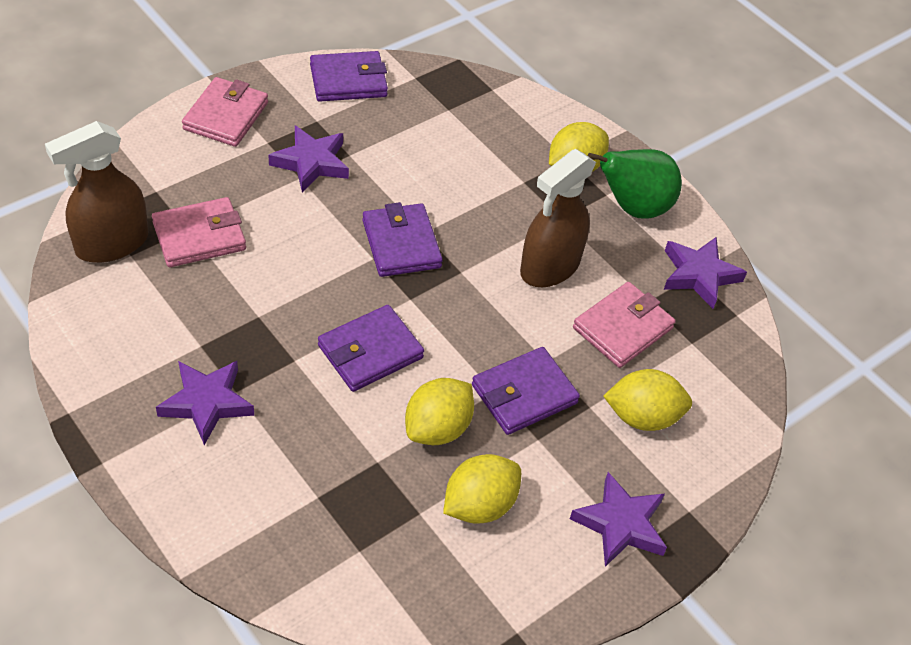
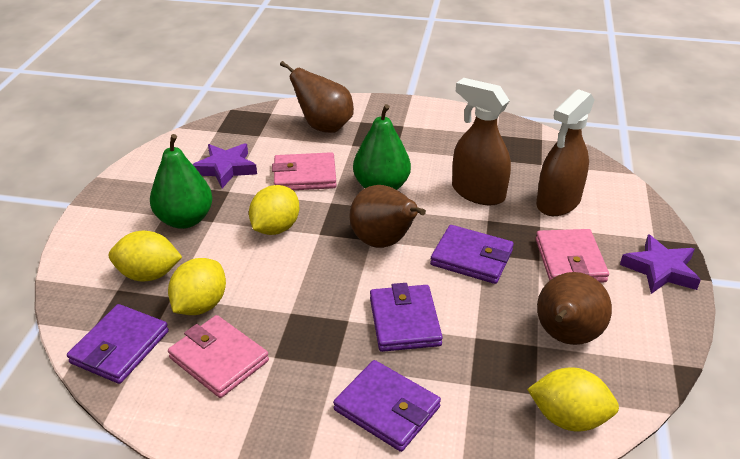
brown pear: none = 0 -> [280,61,354,133] [349,185,426,248] [537,272,612,345] = 3
green pear: [588,149,682,219] = 1 -> [150,134,213,229] [353,104,411,190] = 2
purple star: [156,361,254,445] [268,125,349,192] [570,472,667,567] [664,237,747,309] = 4 -> [193,143,257,188] [620,234,701,294] = 2

